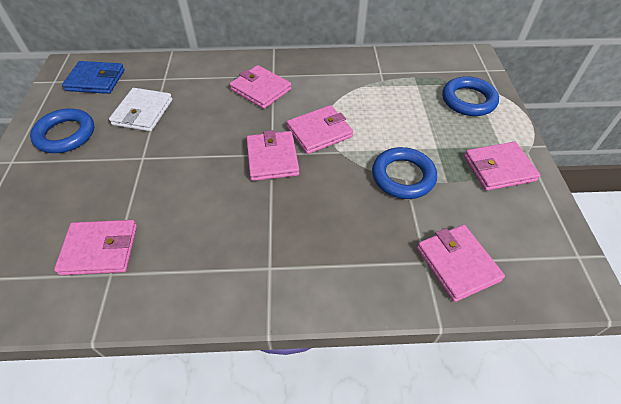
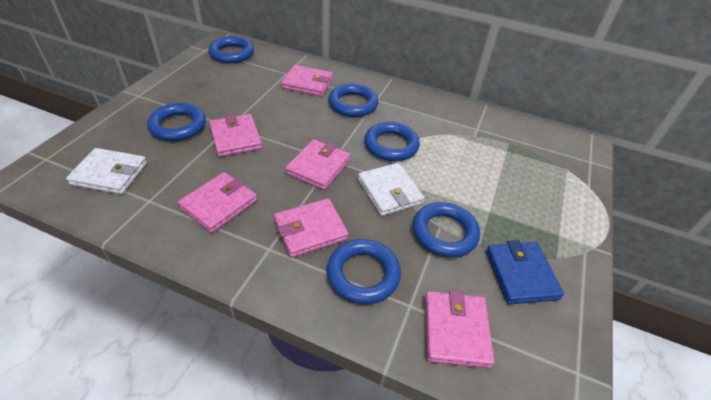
blue ring: [30,108,94,153] [372,147,437,199] [442,76,499,116] = 3 -> [147,103,206,141] [208,36,254,63] [327,239,401,304] [328,84,378,117] [364,122,420,161] [413,202,480,258] = 6
white wallet: [109,88,172,132] = 1 -> [66,148,147,194] [358,163,424,216] = 2

